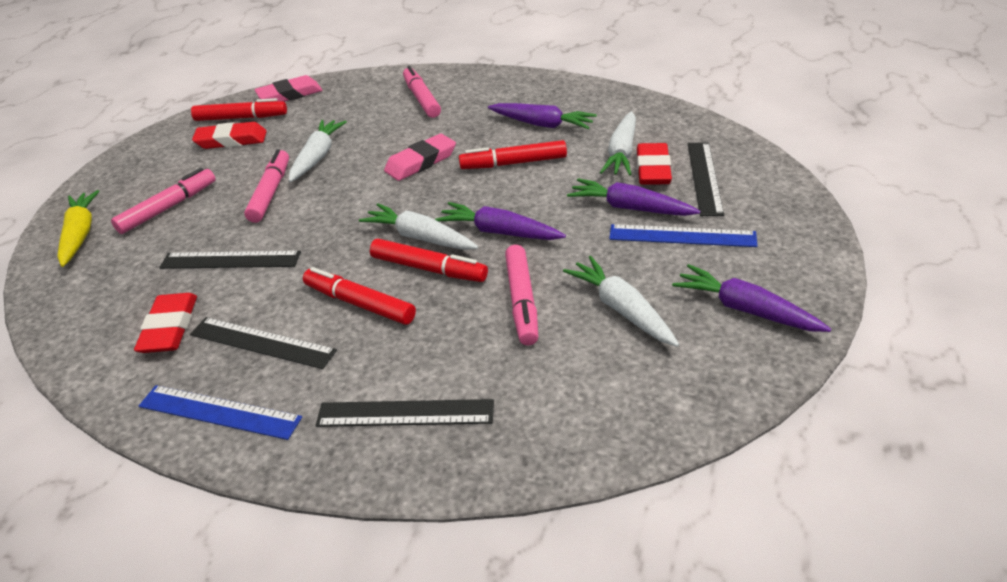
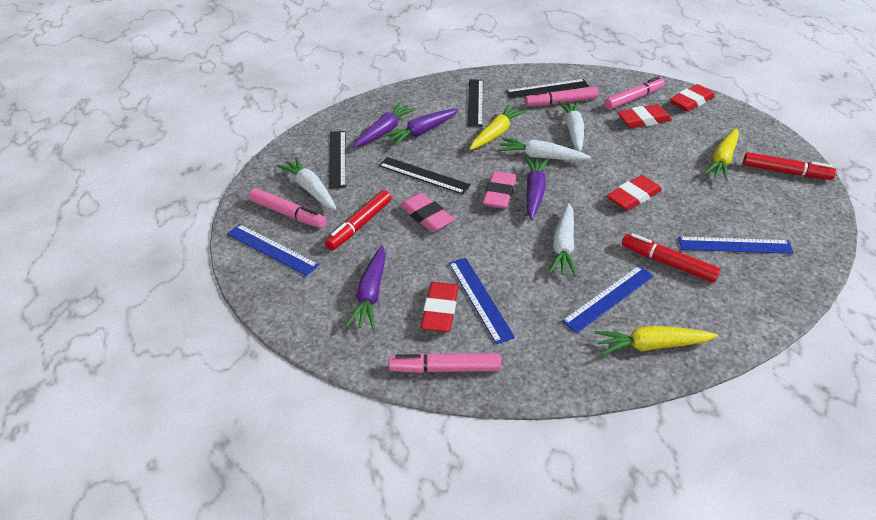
blue ruler: [139,385,302,440] [609,224,758,247] = 2 -> [227,224,319,276] [449,258,515,344] [562,265,654,333] [678,237,794,254] = 4
red eraser: [134,293,197,353] [192,122,267,149] [637,143,672,185] = 3 -> [421,282,459,332] [607,175,662,211] [617,104,672,128] [670,84,715,112] = 4
red marker: [191,98,287,121] [303,267,416,325] [370,239,488,282] [459,140,567,169] = 4 -> [325,190,392,250] [622,233,721,283] [743,152,836,180] = 3
yellow carrot: [57,190,99,267] = 1 -> [470,104,526,150] [594,326,718,355] [703,128,739,181] = 3

